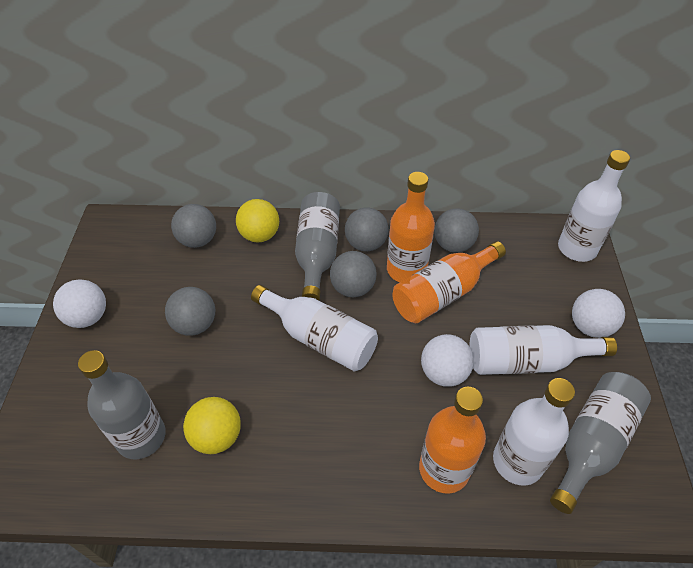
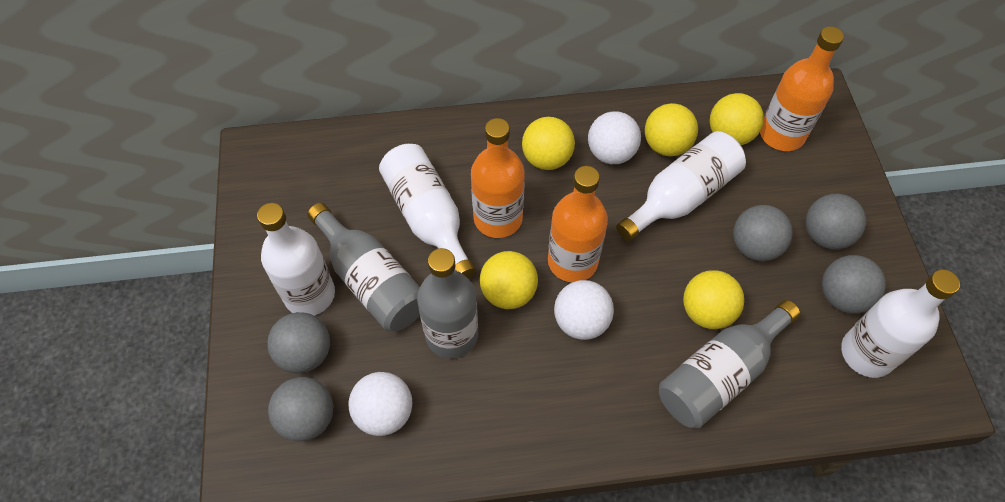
yellow ball: [183,397,241,454] [236,199,279,243] = 2 -> [480,251,538,309] [522,117,575,170] [645,103,698,156] [683,270,744,329] [710,93,764,145] = 5

